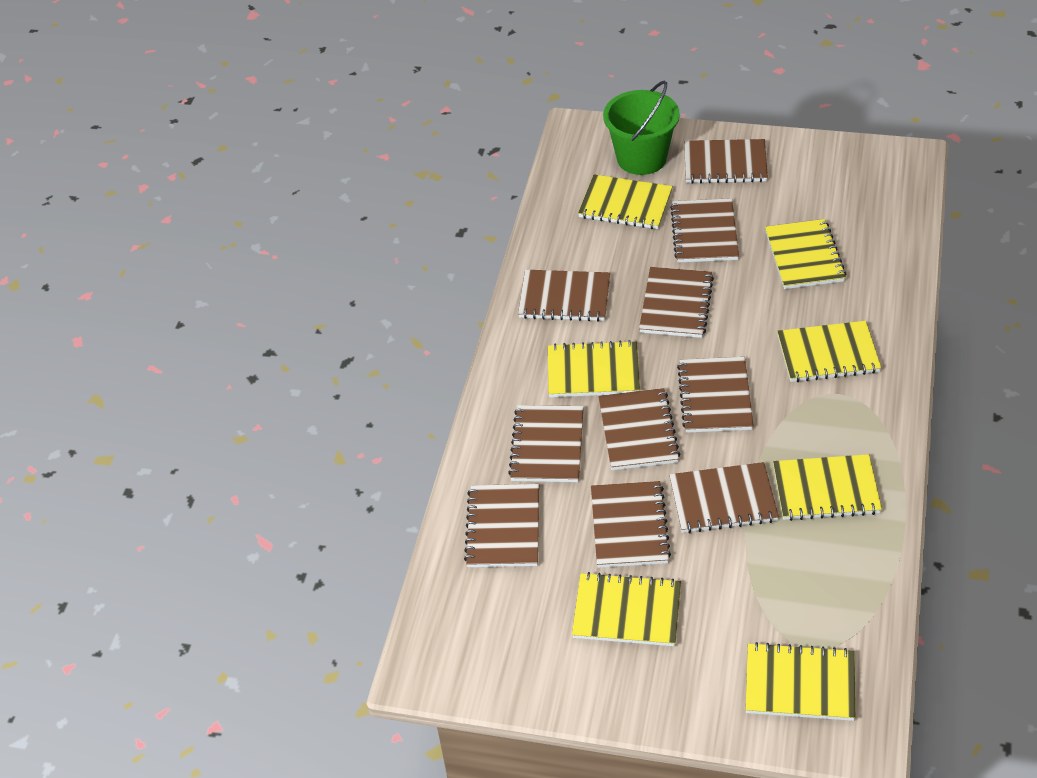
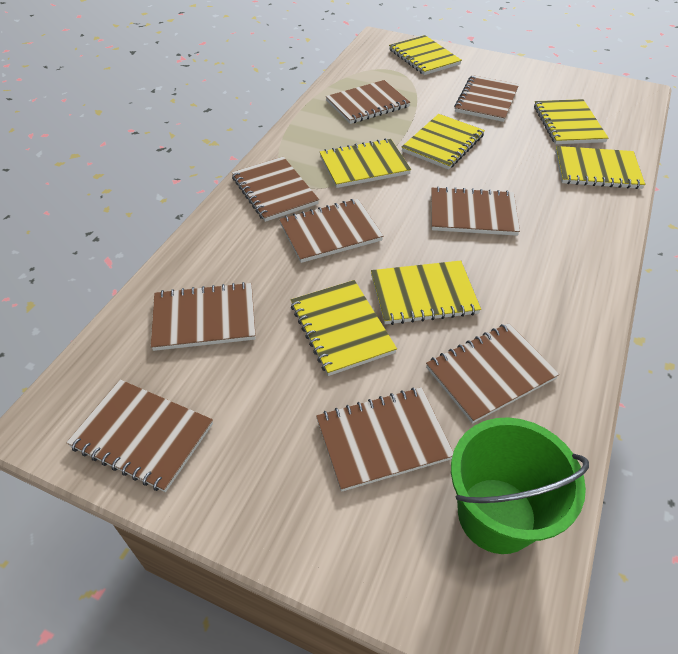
brown notebook: [464,484,539,567] [508,405,584,482] [518,270,610,322] [591,481,671,568] [598,388,680,470] [639,267,714,338] [669,462,779,533] [670,198,739,263] [677,357,754,433] [684,139,768,184] = 10 -> [66,380,213,492] [151,282,256,351] [232,157,319,222] [279,199,383,263] [316,387,453,492] [326,80,410,124] [426,323,559,424] [431,186,520,236] [454,75,519,122] = 9

